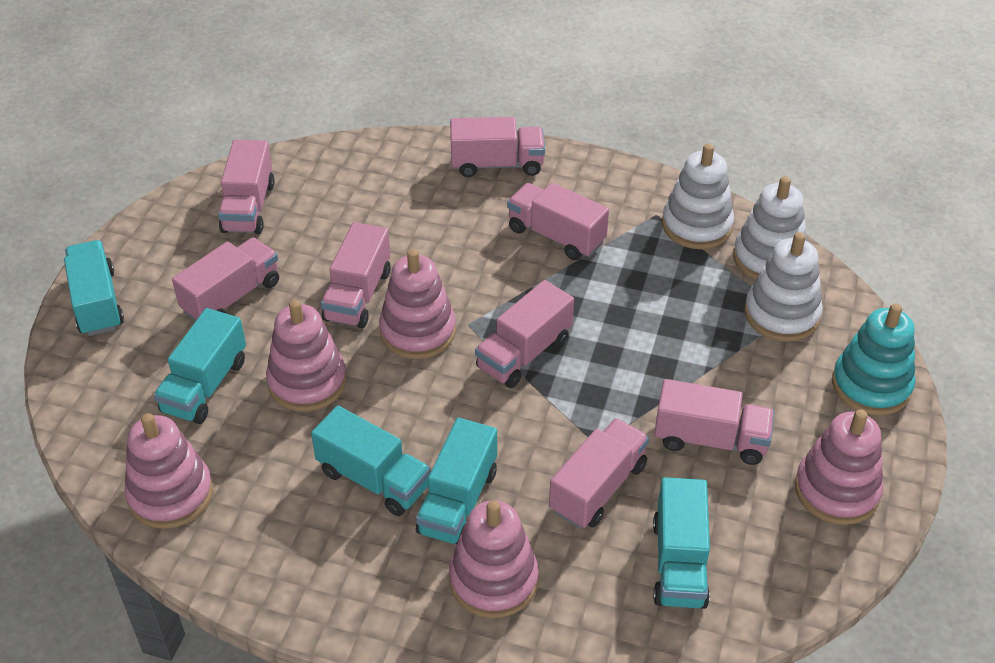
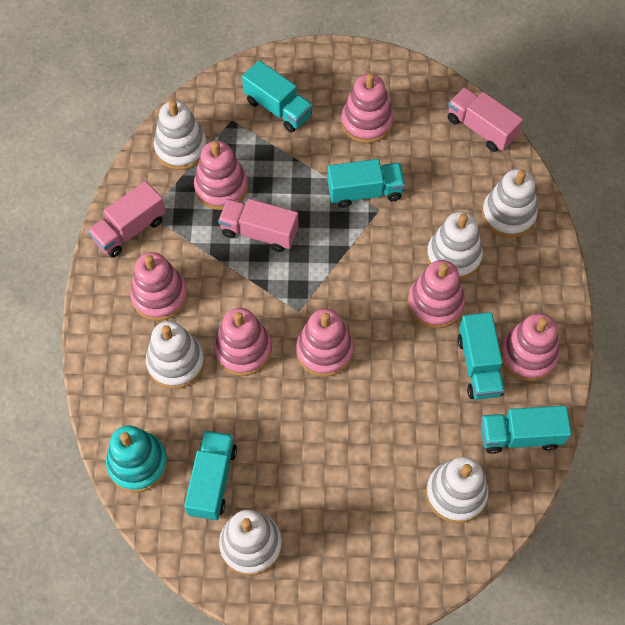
pink stacking toy: [124,413,213,529] [266,300,347,412] [379,249,456,359] [449,500,539,618] [795,409,884,525] = 5 -> [130,252,188,321] [194,141,248,210] [214,308,272,376] [296,308,354,377] [341,73,394,143] [408,260,465,329] [500,313,559,381] = 7
pink truck: [172,237,279,321] [218,140,275,234] [321,222,391,328] [450,117,545,177] [475,280,574,388] [507,183,609,260] [549,418,649,529] [654,379,775,465] = 8 -> [88,181,166,258] [218,199,299,252] [448,87,523,152] = 3
white stacking toy: [662,144,734,249] [733,176,807,280] [744,232,823,342] = 3 -> [146,321,205,389] [154,100,207,170] [219,510,282,576] [426,457,489,523] [427,211,483,280] [482,169,538,238] = 6

